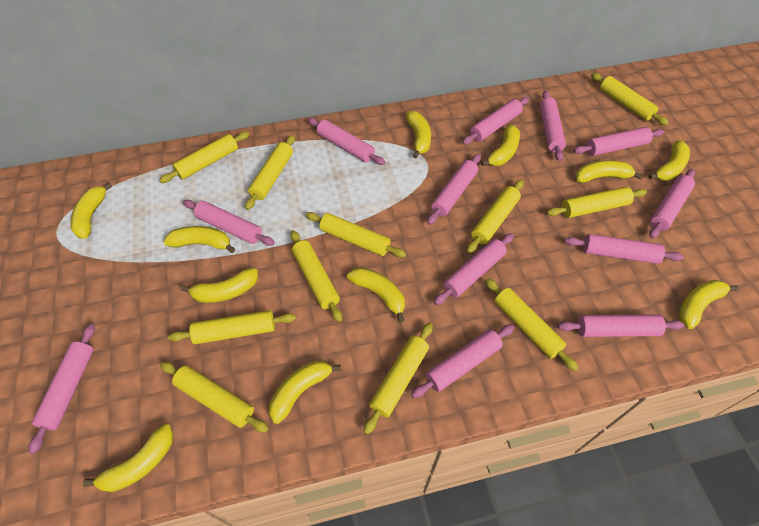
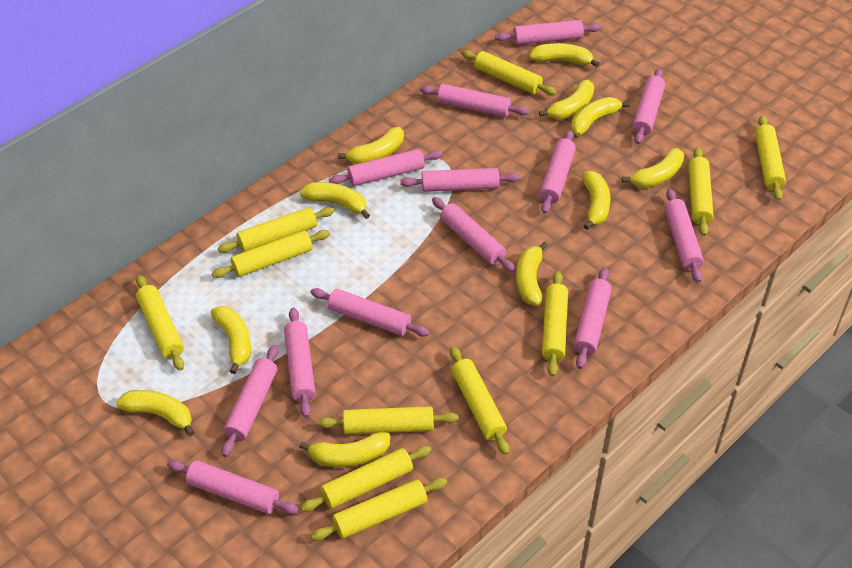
pink rolling pin: [29,324,95,454] [183,200,275,246] [308,118,385,165] [411,324,514,398] [427,154,481,225] [434,233,514,305] [462,97,529,145] [540,91,566,161] [558,314,684,337] [564,234,684,264] [573,127,664,156] [649,169,695,238] = 12 -> [167,460,299,515] [222,345,279,457] [284,308,315,418] [310,288,430,337] [329,149,442,186] [401,168,520,192] [420,84,529,117] [432,197,515,272] [495,20,601,45] [540,130,576,213] [574,267,612,369] [632,68,665,144] [665,188,704,283] = 13

